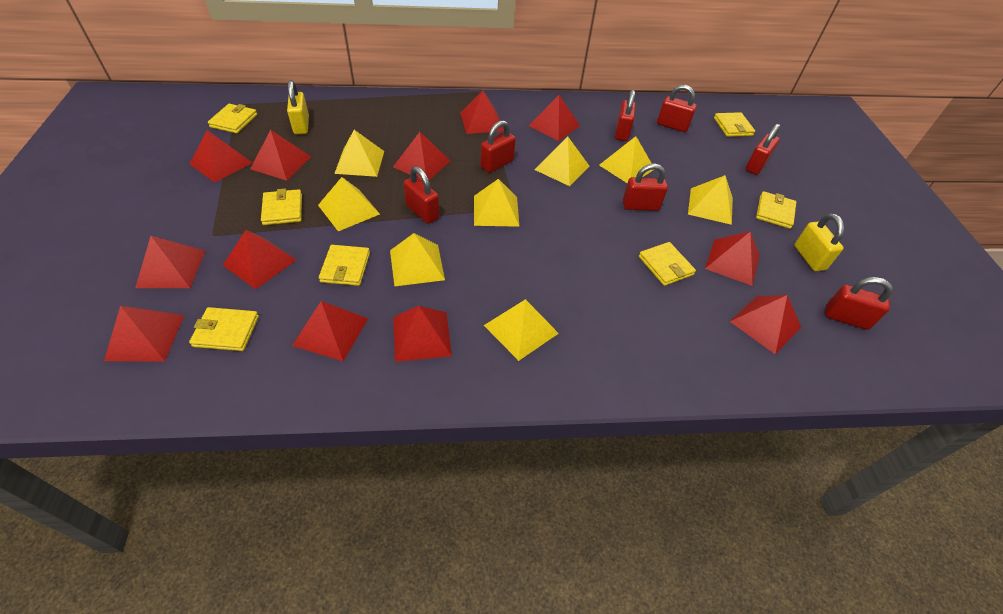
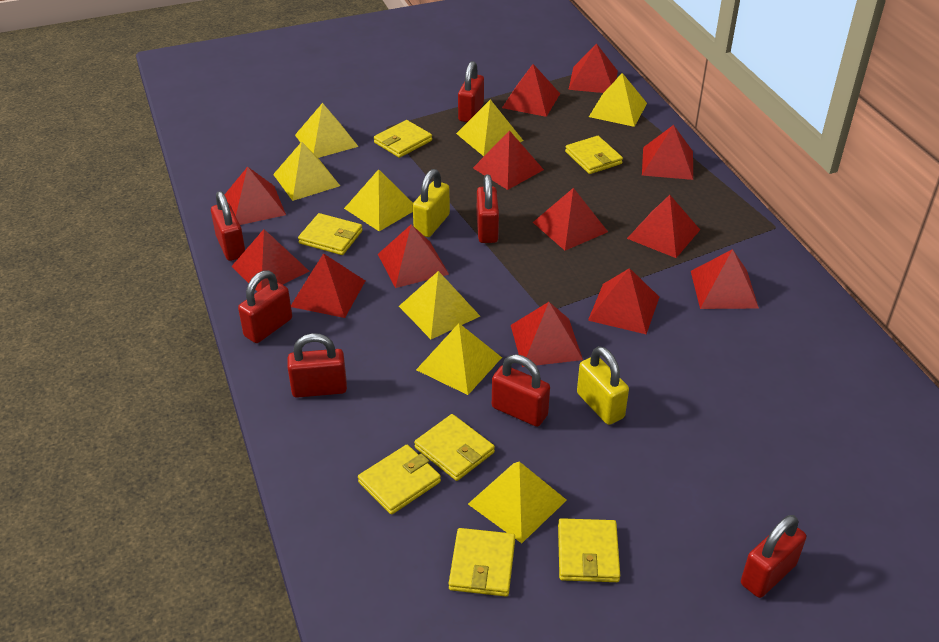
red pyramid: [104,306,185,361] [135,236,205,288] [190,130,253,182] [223,230,296,289] [250,130,311,181] [292,301,369,361] [393,132,450,180] [393,306,452,362] [460,90,504,134] [529,95,580,141] [705,232,760,286] [730,295,801,354] = 12 -> [225,167,286,225] [231,229,310,292] [291,253,365,318] [378,224,449,288] [473,130,544,190] [502,64,560,117] [511,302,583,367] [533,188,608,251] [568,44,618,93] [588,268,659,334] [627,195,700,258] [642,125,693,180] [691,249,759,309] = 13

